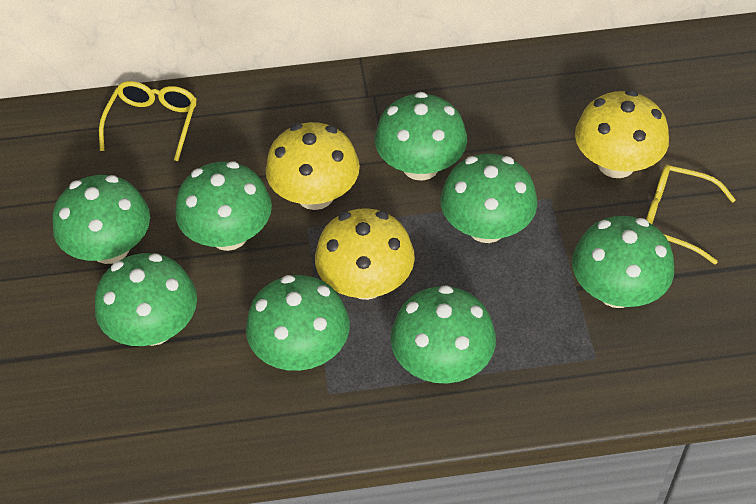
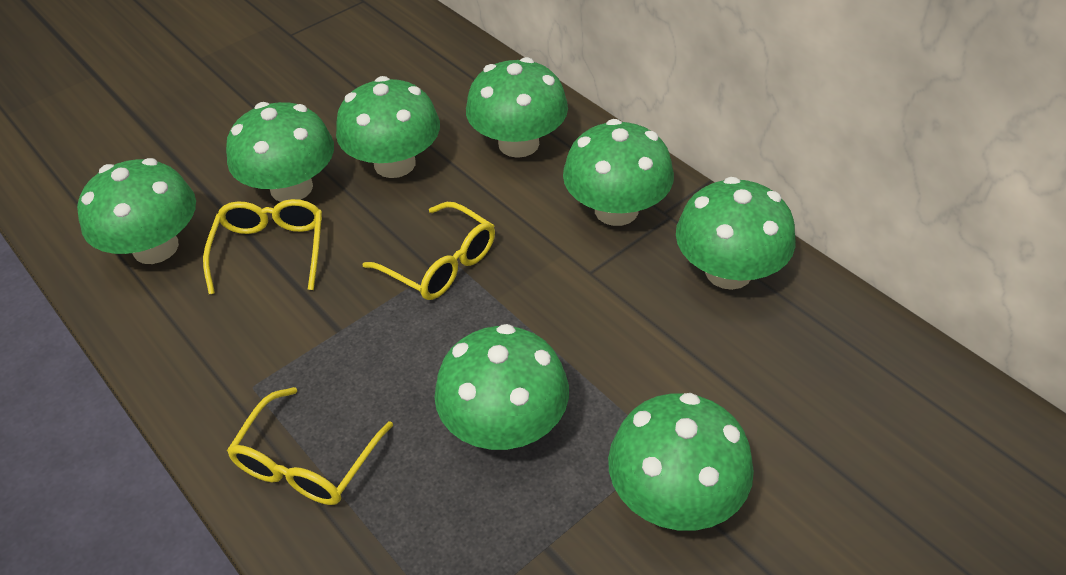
yellow glasses: [99,81,197,161] [646,165,736,265] = 2 -> [203,199,322,294] [227,387,393,505] [363,202,495,300] = 3
yellow mushroom: [266,122,360,210] [315,208,415,300] [575,90,669,178] = 3 -> none = 0

